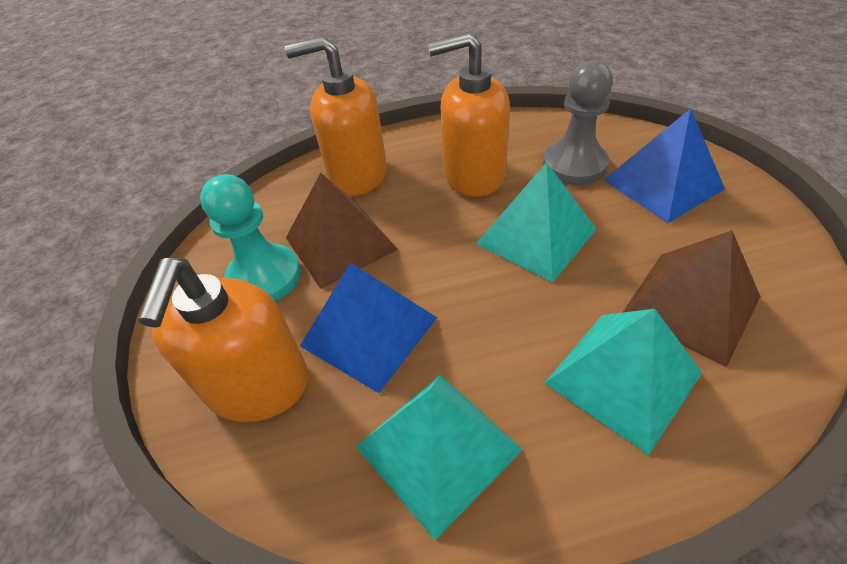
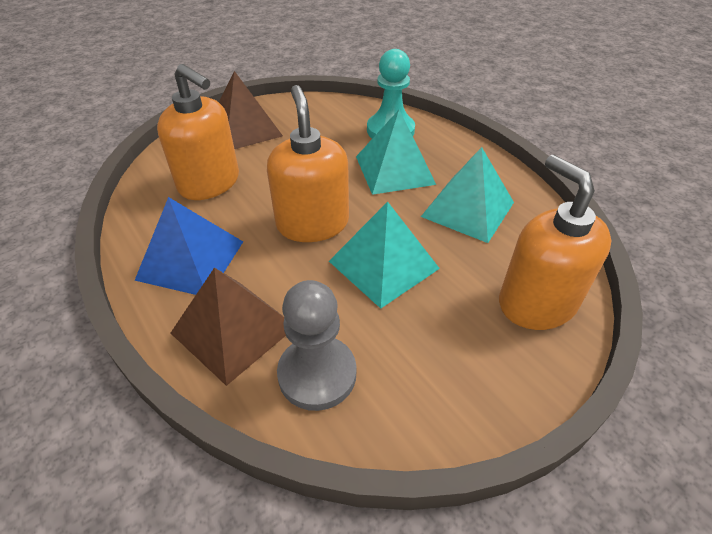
blue pyramid: [300,263,437,393] [604,109,725,223] = 2 -> [134,197,243,295] = 1

